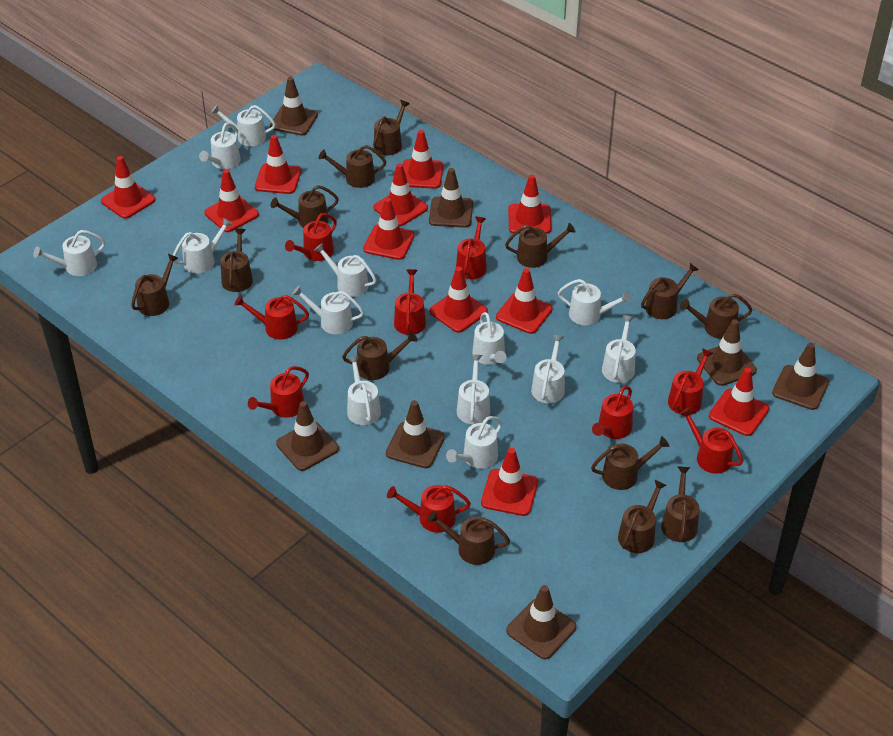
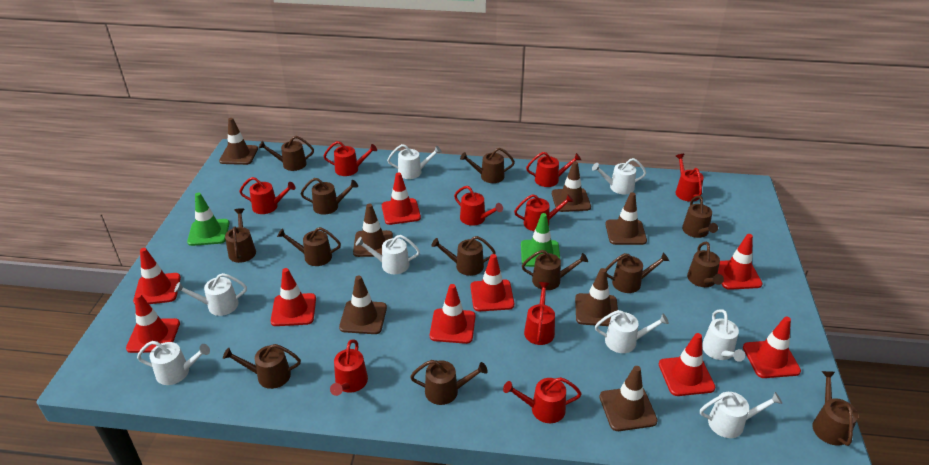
green traffic cone: none = 0 -> [187,193,229,246] [521,213,560,267] = 2
red traffic cone: [101,156,156,219] [204,169,259,232] [255,135,301,194] [363,198,415,260] [374,163,428,226] [403,130,443,189] [429,267,488,333] [481,448,538,516] [496,268,553,334] [508,175,552,234] [709,368,769,436] = 11 -> [126,293,180,353] [133,248,181,304] [271,268,316,326] [382,172,421,225] [430,284,475,344] [470,254,514,311] [659,333,716,396] [718,234,763,290] [743,317,801,378] = 9
white watering can: [33,230,105,276] [173,218,233,273] [199,123,241,169] [211,105,276,146] [292,286,364,334] [314,243,377,297] [347,356,381,425] [446,416,502,469] [457,354,490,424] [472,312,506,365] [531,335,565,403] [558,279,631,325] [602,315,636,383] = 13 -> [137,341,210,385] [174,273,247,316] [355,235,420,274] [387,144,442,179] [592,158,646,194] [595,310,669,353] [700,392,782,438] [702,309,745,362] = 8

